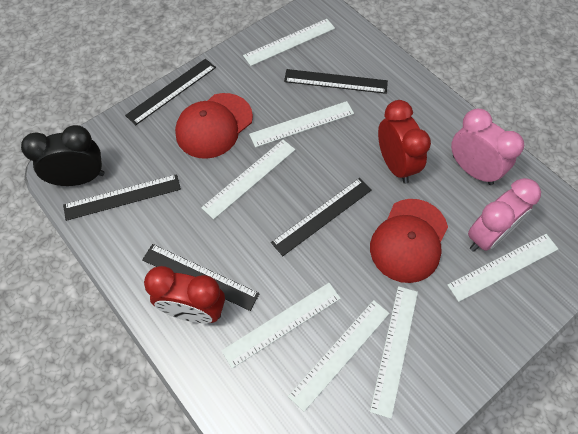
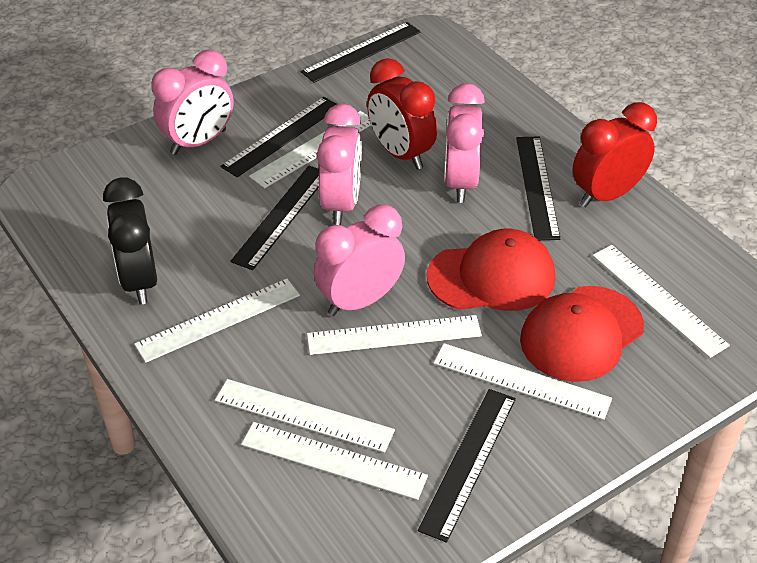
pink clock: [451,109,524,185] [468,178,541,252] = 2 -> [151,50,234,155] [314,205,405,316] [317,104,362,225] [444,83,485,203] = 4

